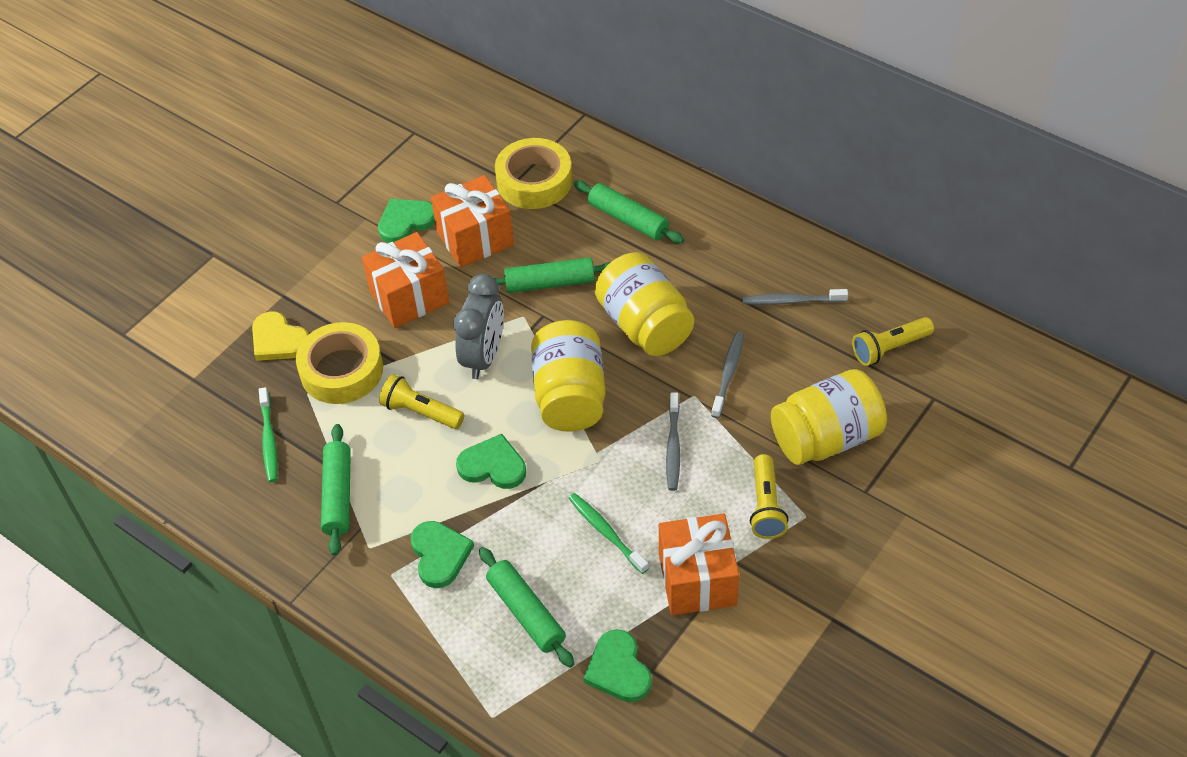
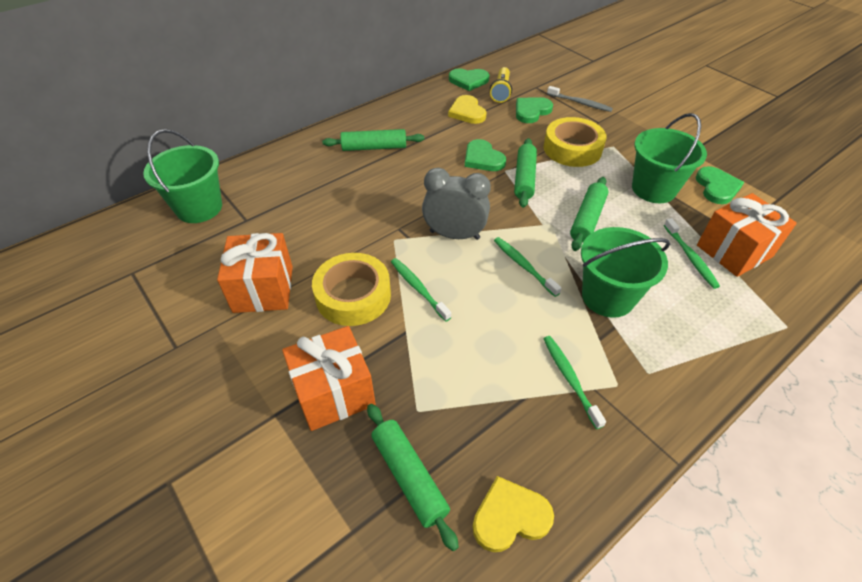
green bucket: none = 0 -> [143,129,222,223] [581,227,670,318] [632,113,707,203] = 3
green toothbrush: [259,387,278,482] [568,493,649,574] = 2 -> [391,258,452,322] [494,237,562,297] [544,336,606,429] [664,218,720,289] = 4
grey toothbrush: [666,392,680,491] [711,332,744,418] [743,289,848,305] = 3 -> [547,86,613,112] = 1
yellow flashlight: [379,374,464,429] [750,454,789,539] [852,317,934,366] = 3 -> [490,67,512,103] = 1
yellow heart: [252,311,309,361] = 1 -> [448,95,487,124] [472,476,554,552] = 2
yellow jar: [531,320,605,432] [595,252,694,356] [771,369,887,465] = 3 -> none = 0

